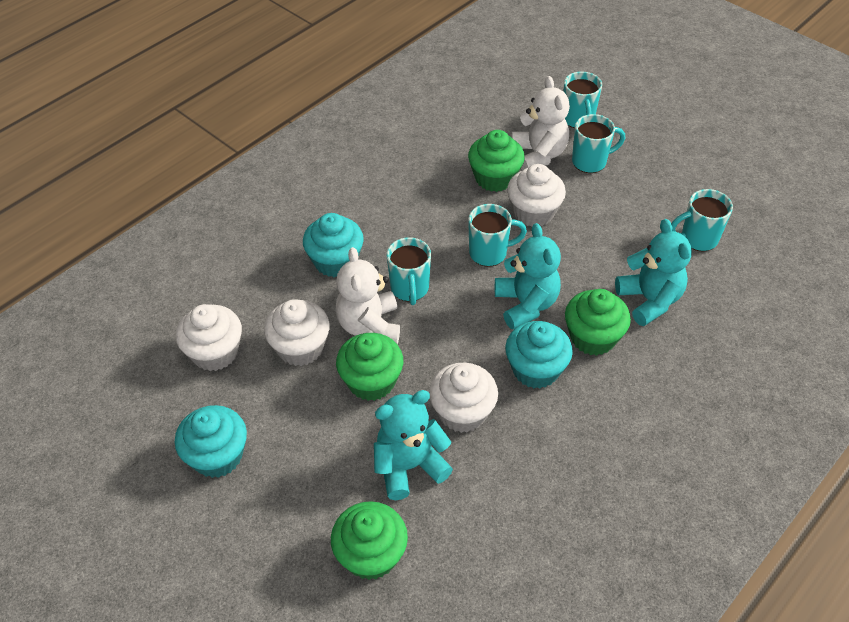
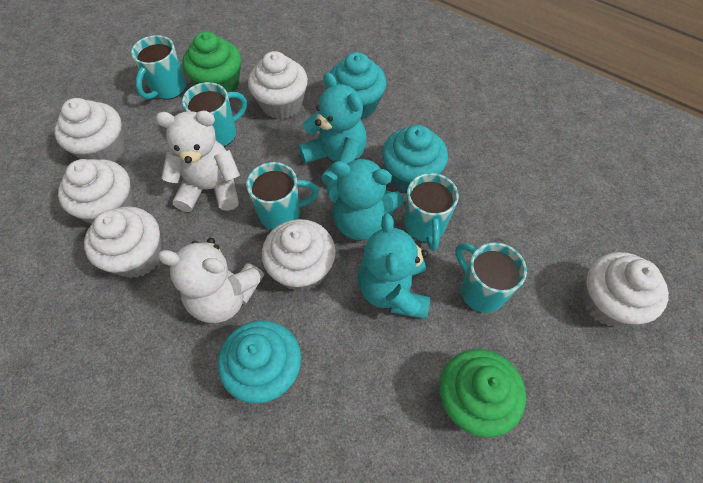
green cupcake: [331,501,408,580] [336,333,403,401] [468,130,525,192] [565,289,631,356] = 4 -> [182,31,241,92] [439,349,526,437] = 2
white cupcake: [175,304,242,371] [264,299,330,366] [429,363,498,433] [507,164,566,227] = 4 -> [54,98,125,162] [58,159,134,224] [84,206,162,278] [248,51,308,119] [262,219,336,292] [582,252,669,327] = 6

